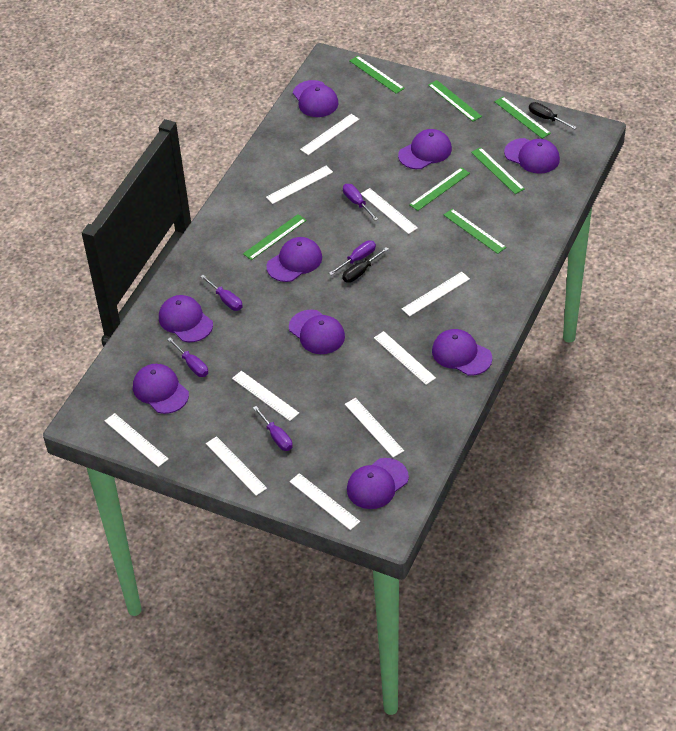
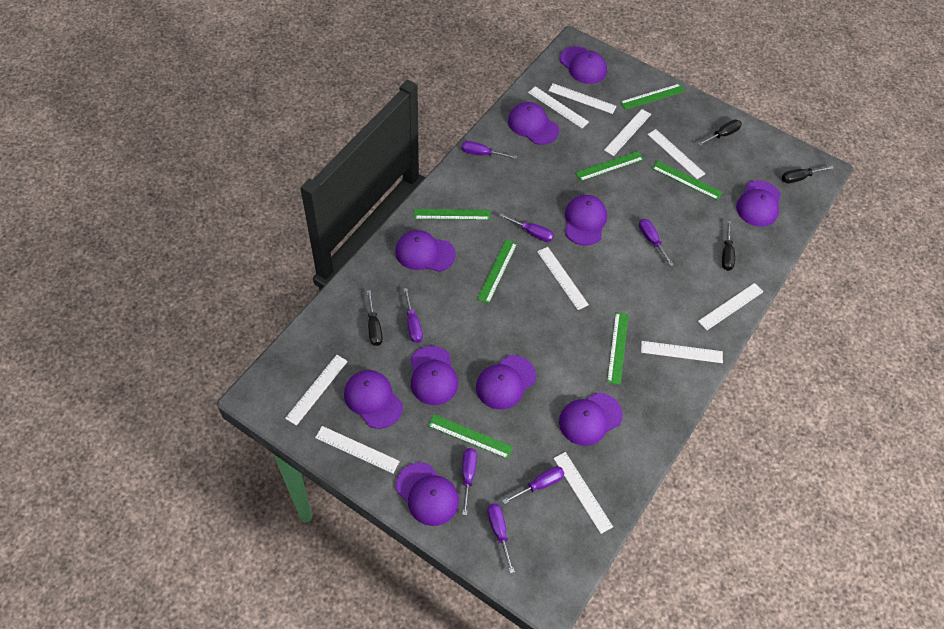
black screwdriver: [342,247,389,283] [529,102,577,130] = 2 -> [367,290,383,346] [698,119,742,146] [722,221,735,271] [782,166,834,183] = 4
purple cap: [133,364,189,414] [159,295,213,342] [267,237,322,282] [289,310,345,354] [293,80,338,117] [347,458,409,509] [398,129,452,169] [432,329,492,376] [504,138,560,174] = 9 -> [344,370,403,429] [395,230,456,272] [396,462,459,526] [410,346,458,405] [476,355,536,410] [508,102,559,145] [559,392,623,446] [560,46,607,84] [565,195,607,246] [736,180,781,227] = 10
purple screwdriver: [167,338,208,377] [200,275,243,311] [253,406,293,451] [329,241,376,275] [343,184,378,221] = 5 -> [403,288,423,343] [462,141,517,159] [462,448,477,515] [487,503,515,573] [499,213,554,242] [502,466,564,504] [639,219,674,266] = 7

